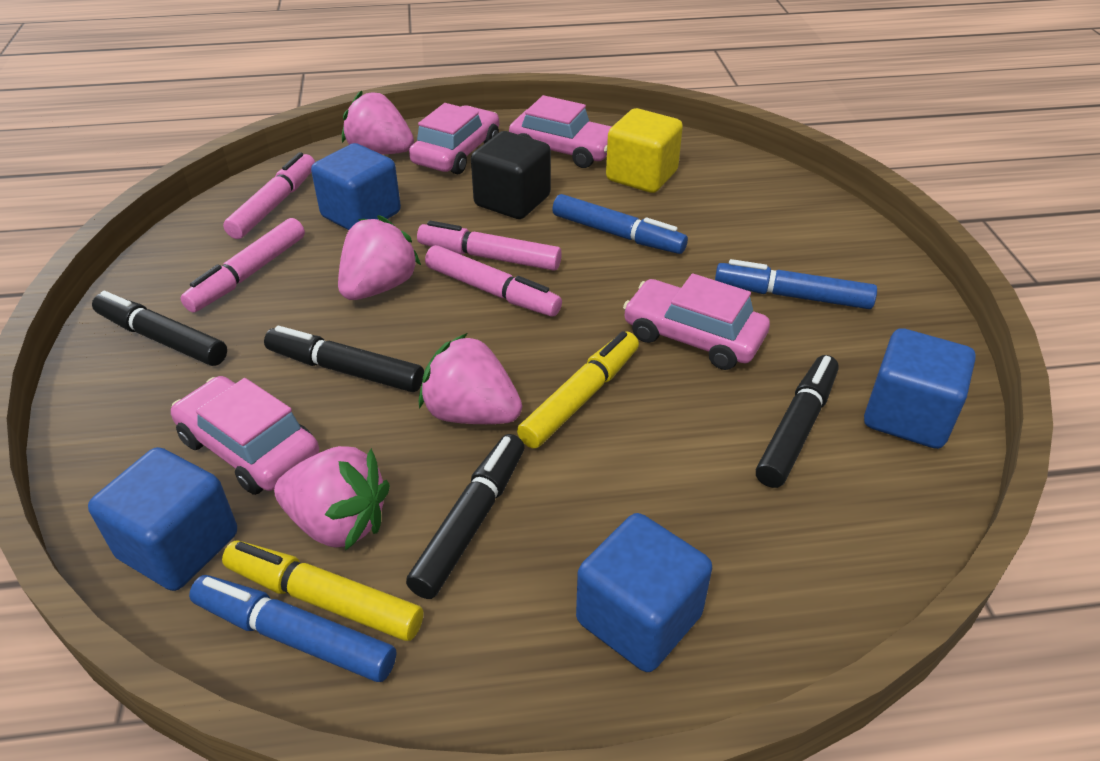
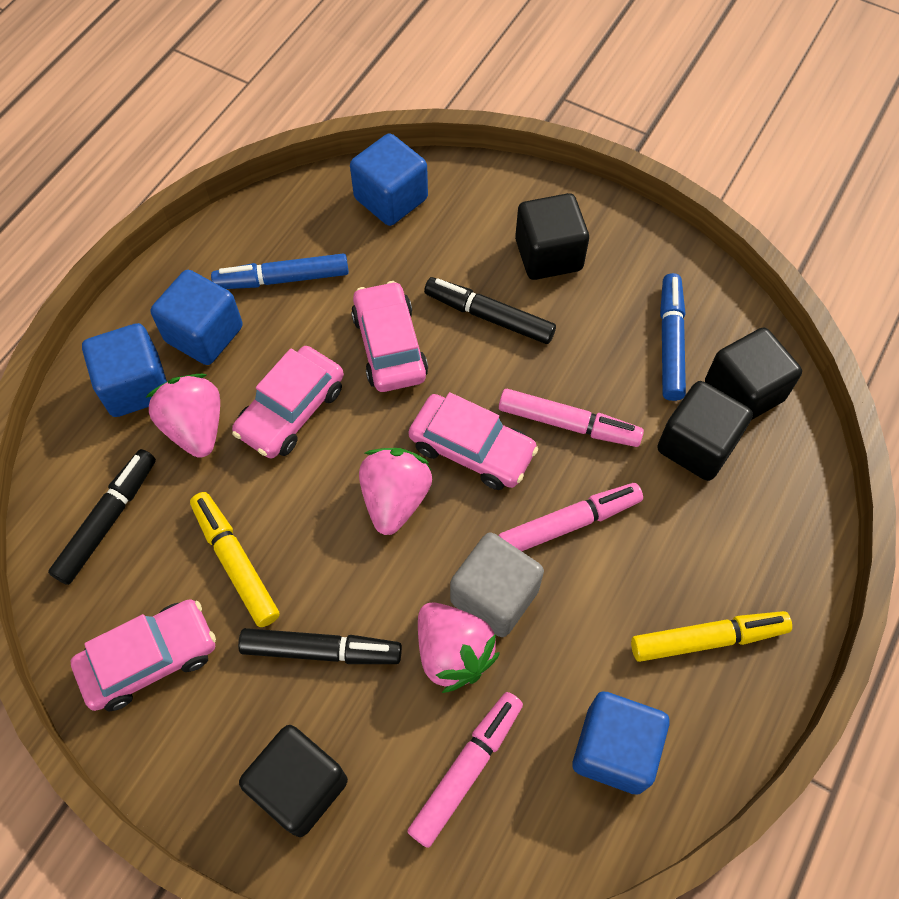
black cube: [471,131,551,219] = 1 -> [239,725,348,837] [515,193,589,280] [657,381,753,481] [705,328,802,420] = 4
black marker: [92,291,227,366] [264,326,424,392] [406,434,525,599] [756,355,839,488] = 4 -> [48,449,156,585] [238,628,402,664] [424,277,556,344] = 3
blue marker: [189,575,396,682] [552,194,688,254] [715,259,877,309] = 3 -> [211,254,349,289] [660,273,686,401] = 2
grey cube: none = 0 -> [450,532,544,637] = 1
pink marker: [180,218,305,313] [223,152,315,239] [417,221,562,271] [425,245,562,316] = 4 -> [407,692,523,848] [498,483,643,551] [499,389,644,447] = 3
pink strawberry: [274,446,390,551] [338,215,421,300] [342,90,414,155] [419,333,522,424] = 4 -> [145,374,220,458] [359,448,432,535] [418,602,500,693] = 3
yellow cube: [606,108,683,193] = 1 -> none = 0

